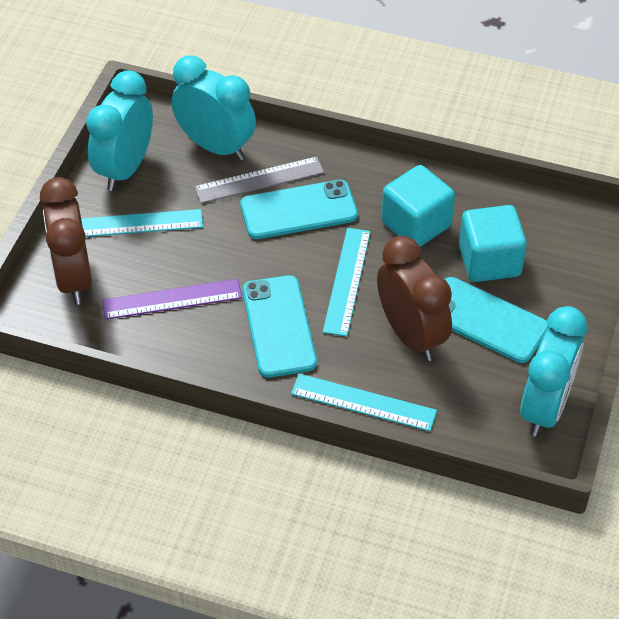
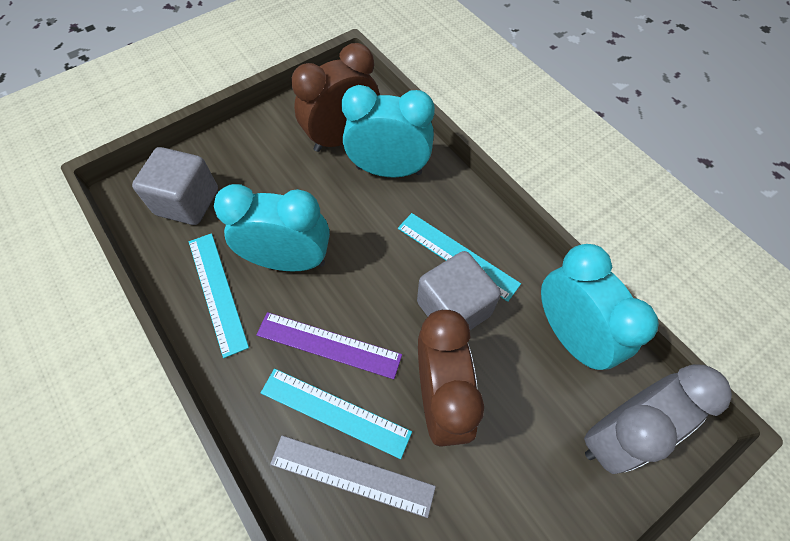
grey clock: none = 0 -> [584,364,732,474] = 1
grey cube: none = 0 -> [132,147,218,225] [417,251,501,330] = 2
turquoise cube: [381,165,455,247] [459,205,527,282] = 2 -> none = 0
turquoise phone: [240,180,358,239] [242,275,317,378] [444,277,549,363] = 3 -> none = 0

